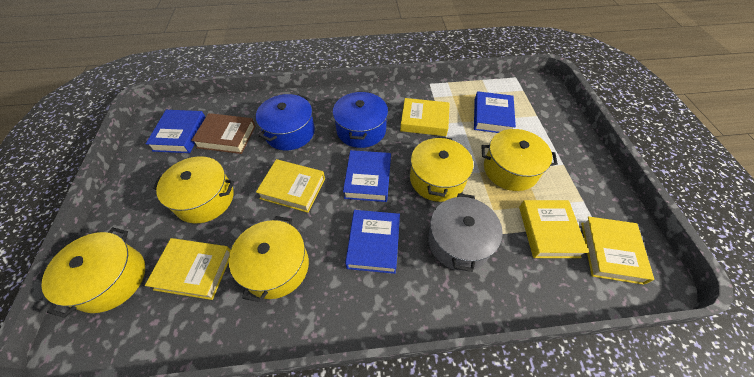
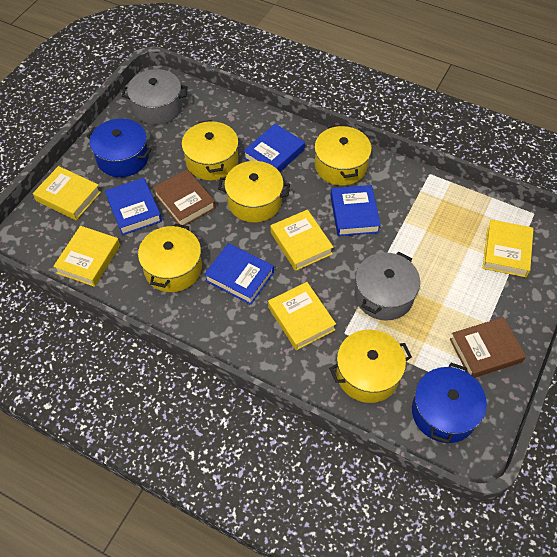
brown book: [191,113,256,154] = 1 -> [153,169,216,225] [450,317,526,378] = 2
grey pot: [428,193,503,272] = 1 -> [122,69,187,125] [355,252,420,321] = 2

